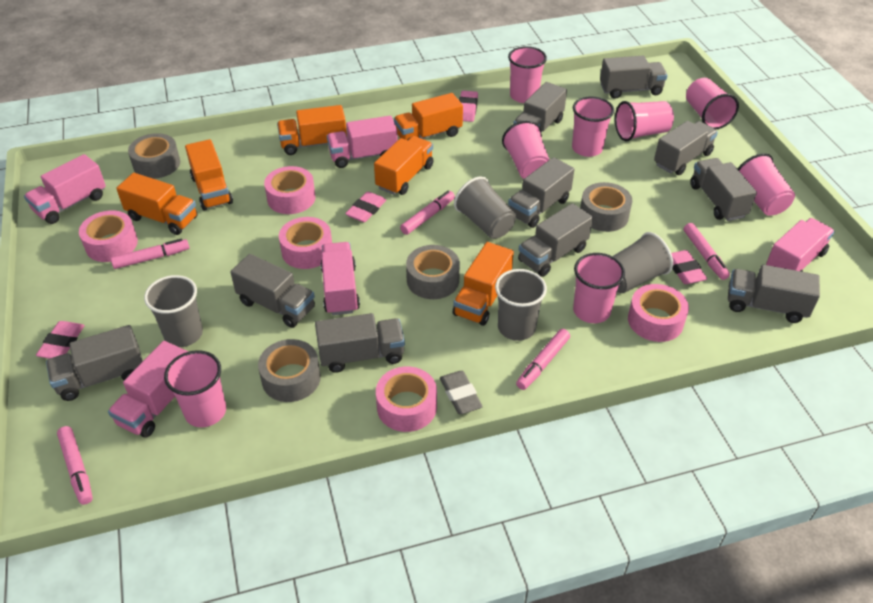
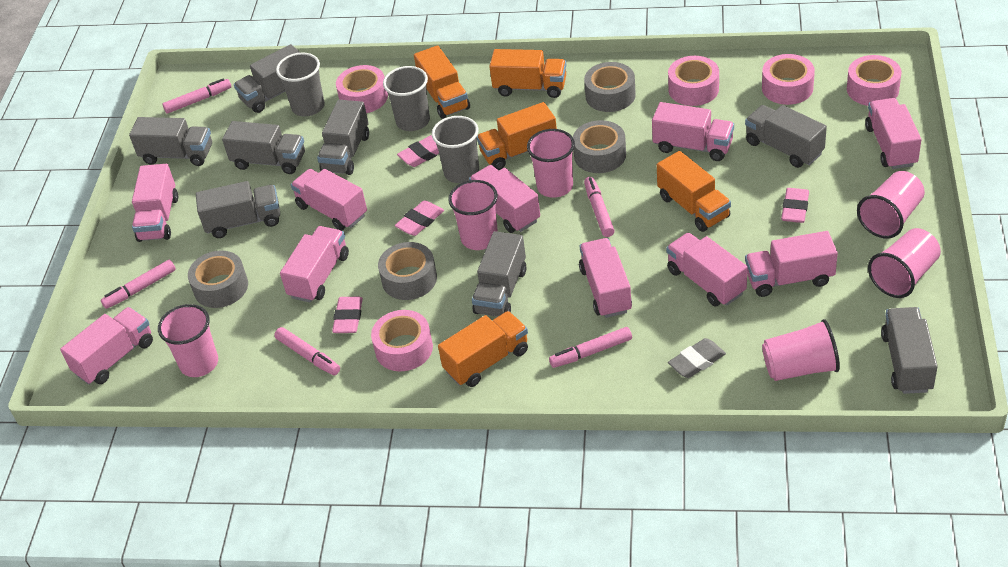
grey cup: [144,275,203,347] [454,176,516,239] [495,269,547,341] [612,232,673,293] = 4 -> [276,53,325,117] [383,66,430,131] [432,116,479,183] = 3
grey truck: [46,325,143,401] [230,254,315,328] [315,313,405,373] [508,157,574,228] [513,82,567,137] [518,203,593,277] [600,56,668,99] [654,121,718,175] [690,158,757,221] [728,265,820,323] = 10 -> [129,117,212,166] [196,181,280,238] [222,121,305,174] [234,44,301,113] [317,100,369,175] [472,231,527,317] [745,105,827,168] [881,307,938,394] = 8
orange truck: [116,173,198,235] [185,139,233,210] [277,105,347,155] [374,136,434,195] [394,93,463,140] [453,242,514,326] = 6 -> [414,45,470,119] [438,311,528,387] [477,102,557,170] [489,49,566,98] [657,151,731,232] = 5
pink cup: [164,350,226,427] [502,121,550,179] [508,46,547,103] [572,96,614,157] [573,253,625,323] [615,101,674,141] [686,78,739,130] [737,153,795,216] = 8 -> [158,304,218,377] [448,180,498,250] [527,129,575,198] [762,319,840,381] [857,171,925,239] [868,228,941,298] = 6
pink truck: [24,154,106,224] [108,341,188,438] [320,242,360,315] [327,116,398,168] [766,218,835,272] = 5 -> [60,307,153,385] [132,164,178,242] [280,226,349,303] [291,169,367,231] [469,165,540,233] [579,238,632,318] [652,102,734,161] [666,233,747,306] [745,231,838,297] [865,98,921,169] = 10

